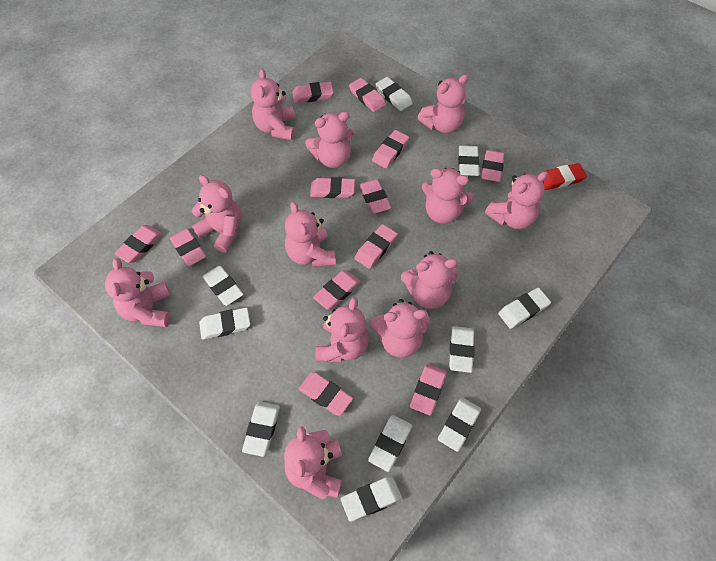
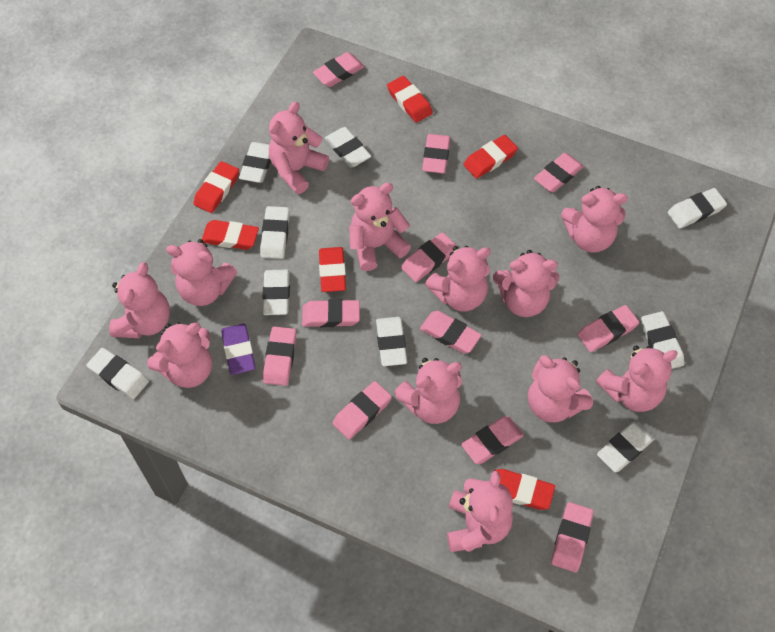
pink eraser: [114,225,163,263] [170,229,206,266] [292,82,334,103] [298,372,353,416] [310,177,355,198] [313,270,361,310] [349,78,386,112] [355,224,397,269] [359,179,391,214] [372,130,409,168] [410,364,447,415] [481,150,504,182] = 12 -> [263,327,296,386] [302,299,360,327] [313,52,365,87] [332,381,392,440] [401,232,457,282] [420,311,481,353] [422,134,450,173] [461,416,524,464] [534,153,584,192] [551,502,594,572] [577,305,639,352] = 11
purple eraser: none = 0 -> [221,323,256,375] = 1
red eraser: [543,163,587,190] = 1 -> [193,161,239,213] [202,220,259,250] [319,247,346,292] [387,76,433,123] [463,135,518,179] [493,469,555,510] = 6
white eraser: [199,307,250,340] [202,266,243,306] [242,402,280,457] [341,476,402,522] [368,415,412,472] [375,77,413,111] [438,397,481,452] [449,326,475,373] [458,145,480,176] [498,288,551,329] = 10 -> [87,348,149,399] [239,142,271,183] [260,206,289,259] [262,270,290,315] [325,127,371,167] [376,317,407,366] [597,421,655,472] [641,311,684,369] [668,188,727,229] = 9

